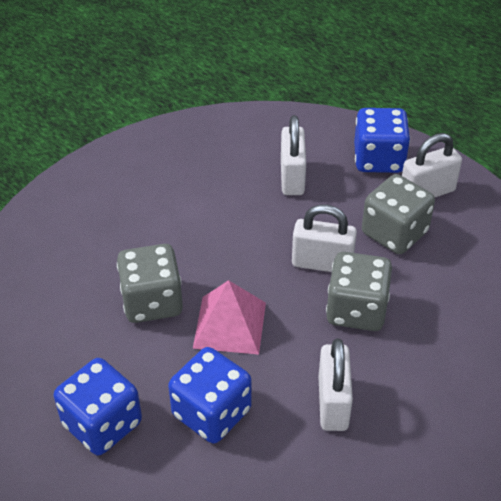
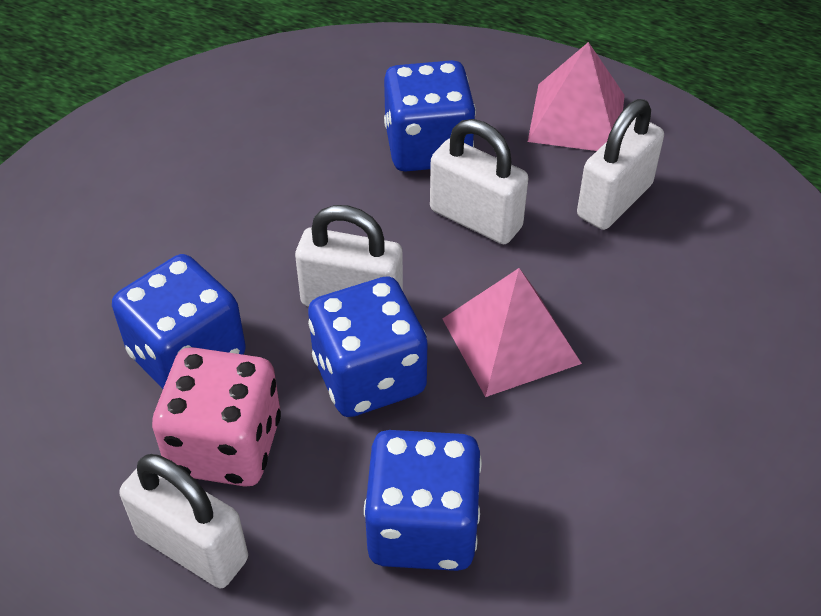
blue dice: [54,358,142,455] [168,347,252,444] [354,108,410,173] = 3 -> [112,254,246,389] [308,276,427,417] [364,430,482,571] [384,60,476,171] = 4
grey dice: [117,244,183,323] [326,252,392,331] [362,174,435,254] = 3 -> none = 0
pink dice: none = 0 -> [152,347,281,487] = 1
pink pyramid: [193,280,266,355] = 1 -> [442,268,582,397] [528,42,625,151] = 2

